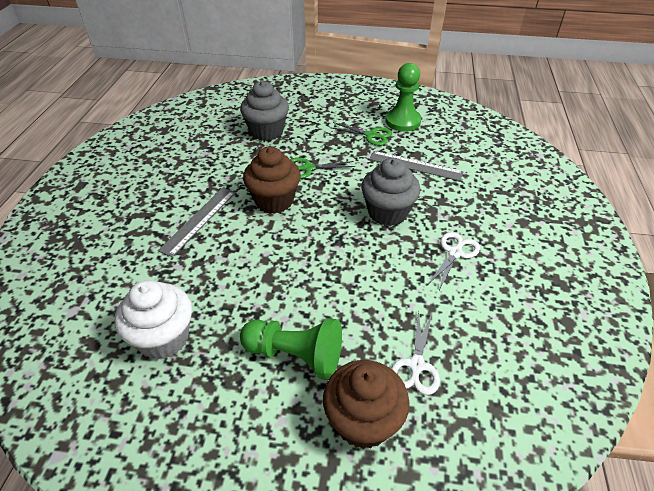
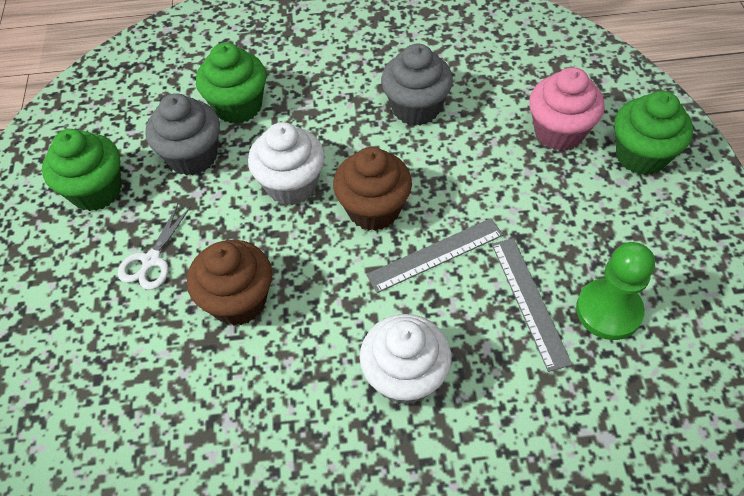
green cupcake: none = 0 -> [42,129,122,211] [196,42,266,124] [614,91,693,175] = 3
green pawn: [240,318,342,380] [385,63,421,132] = 2 -> [576,242,655,340] = 1
green scissors: [290,158,355,179] [329,122,392,146] = 2 -> none = 0
pink cupcake: none = 0 -> [529,67,605,151] = 1
white cupcake: [114,280,192,360] = 1 -> [248,122,325,205] [359,314,451,405] = 2
white scissors: [391,310,440,395] [427,232,480,290] = 2 -> [118,204,191,290] = 1

